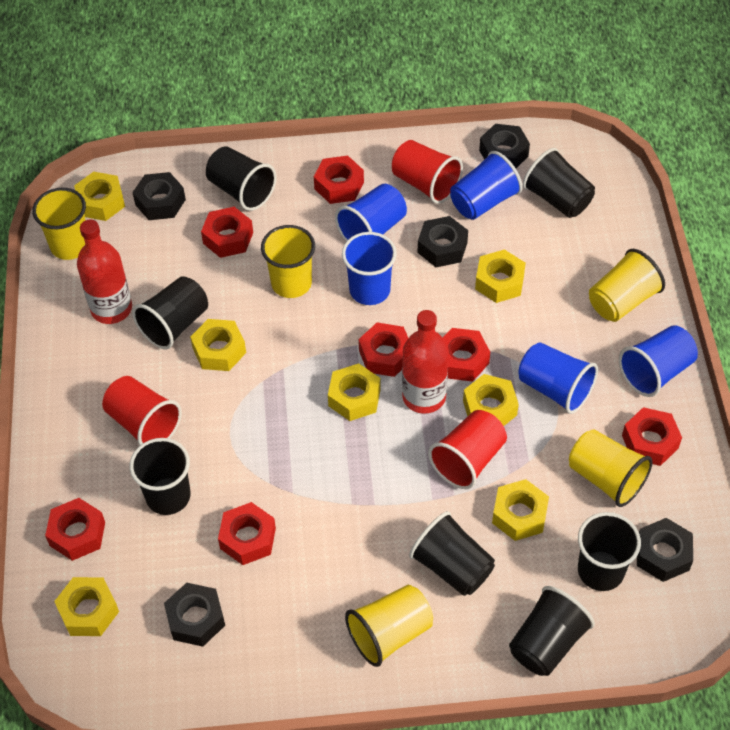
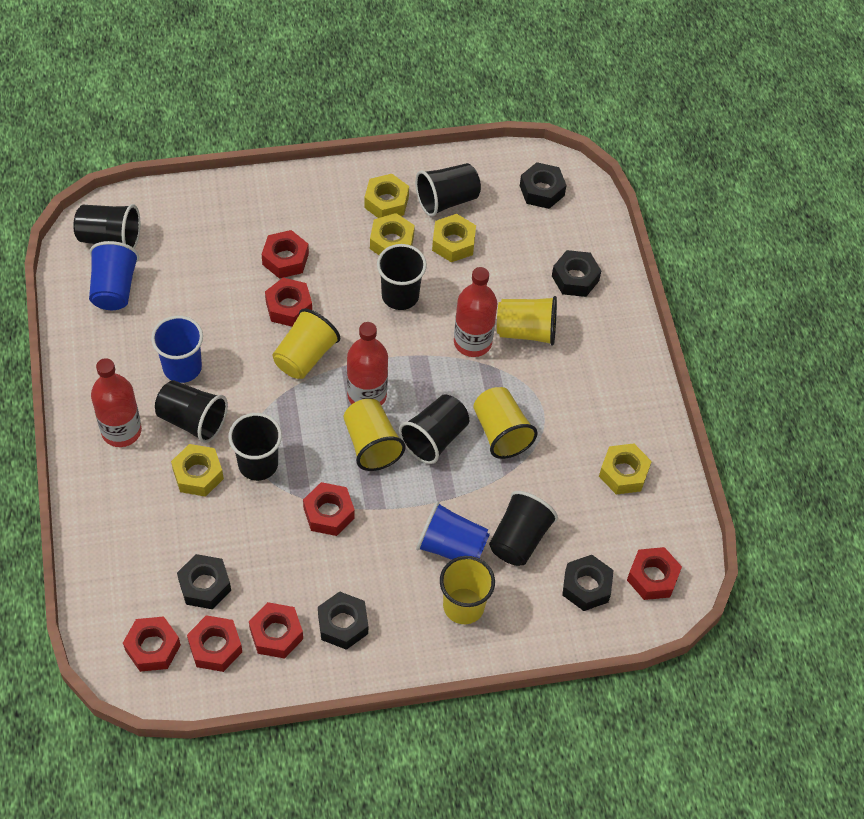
blue cup: [335,184,407,242] [342,232,397,305] [450,151,522,220] [518,342,598,414] [619,325,698,397] = 5 -> [89,241,139,310] [151,316,203,383] [416,501,490,560] = 3
red bottle: [77,220,132,324] [402,310,449,414] = 2 -> [91,358,142,447] [347,322,388,406] [454,267,497,357] = 3
red cup: [102,376,182,445] [392,140,463,204] [428,410,507,489] = 3 -> none = 0
yellow nut: [54,577,119,636] [74,172,125,221] [190,319,246,371] [328,363,381,421] [463,374,519,426] [475,249,526,303] [492,479,549,541] = 7 -> [171,444,224,497] [364,174,409,218] [370,213,415,255] [432,214,476,262] [599,443,652,494] = 5

